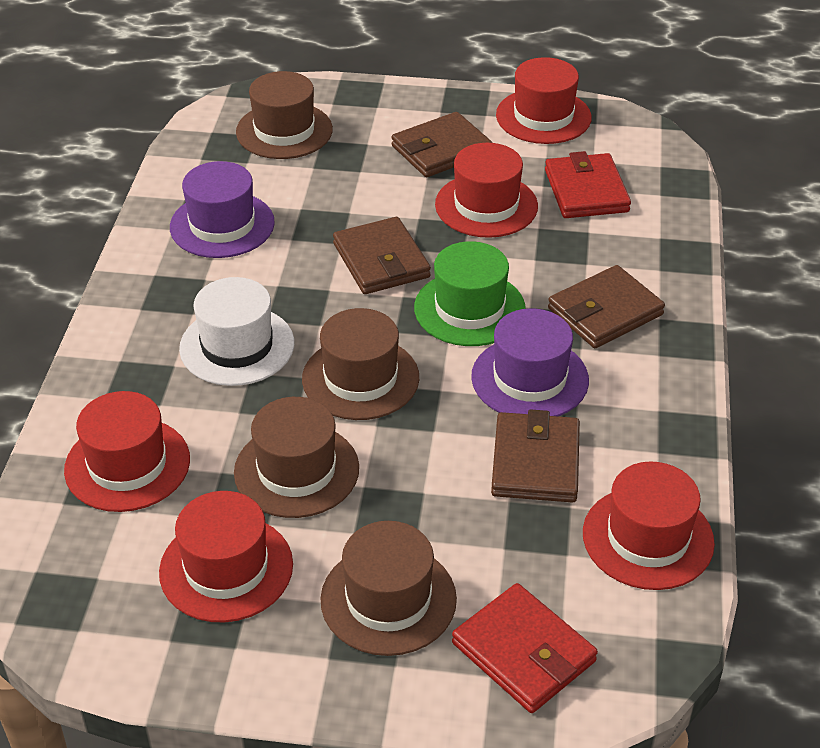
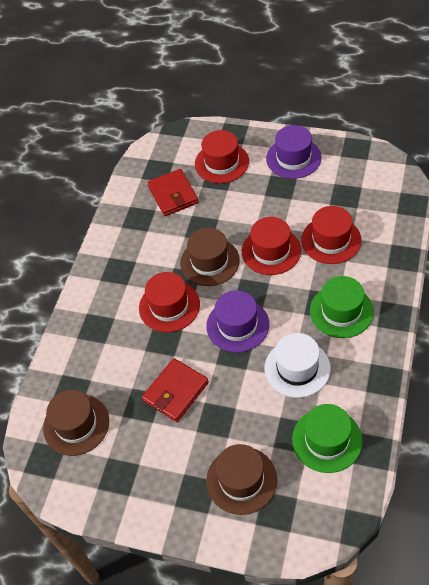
brown hat: [234,397,359,518] [236,71,333,159] [302,308,419,420] [320,521,457,656] = 4 -> [43,390,109,456] [180,228,240,286] [206,444,277,515] = 3
brown wallet: [333,217,431,294] [391,112,492,177] [491,409,580,503] [548,265,665,348] = 4 -> none = 0
green hat: [414,241,526,346] = 1 -> [292,404,363,473] [310,276,374,338] = 2
red hat: [64,391,190,512] [159,491,293,622] [435,143,538,238] [496,57,592,144] [583,461,715,590] = 5 -> [139,272,200,333] [195,130,249,183] [242,217,301,275] [301,206,361,264] = 4

